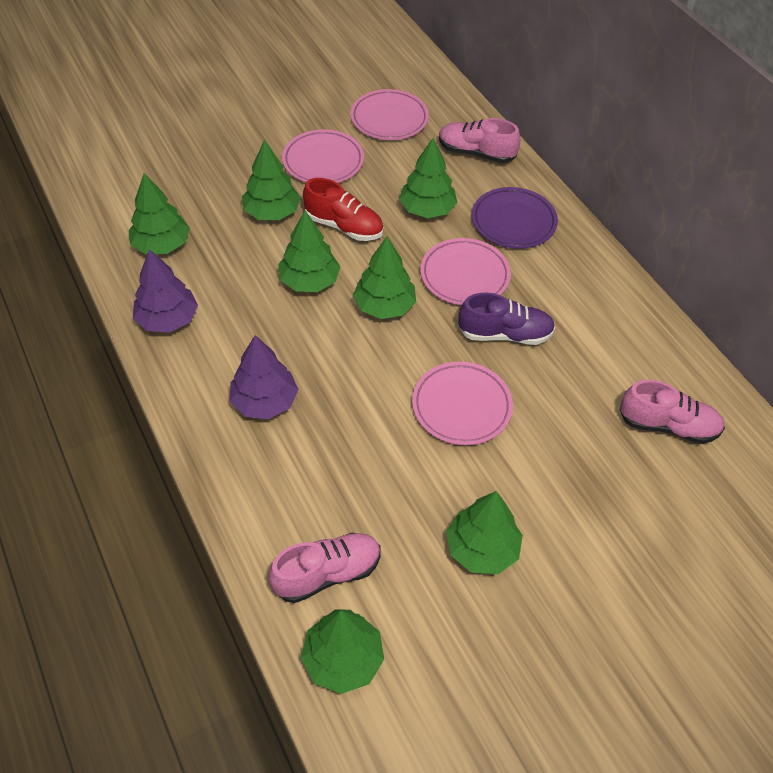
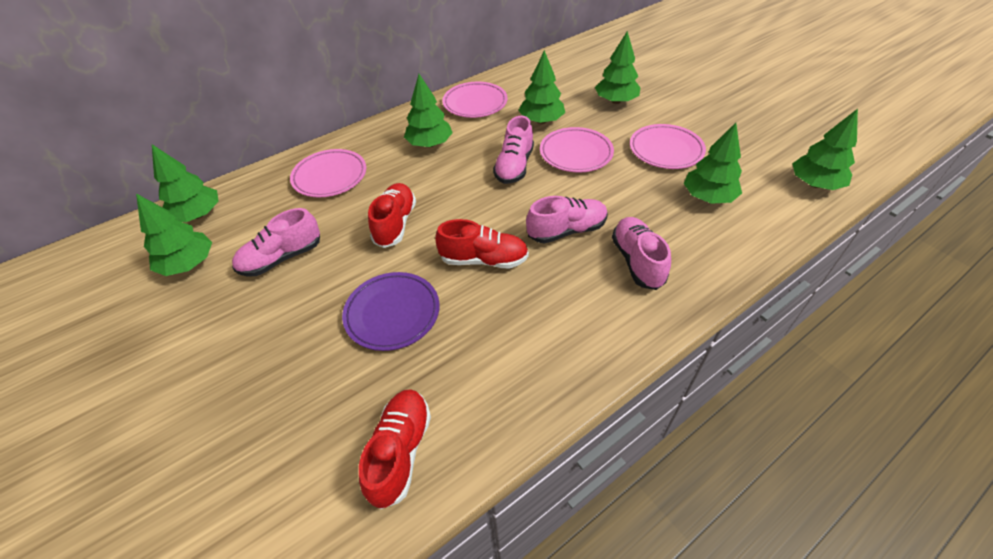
pink shoe: [268,533,381,603] [439,118,520,163] [620,380,725,444] = 3 -> [232,208,320,277] [493,116,534,184] [526,196,608,244] [612,217,671,290] = 4
purple shoe: [458,293,555,345] = 1 -> none = 0
purple tree: [133,249,198,332] [230,335,299,419] = 2 -> none = 0
red shoe: [303,178,384,241] = 1 -> [359,389,431,509] [368,183,416,248] [435,219,529,268] = 3

